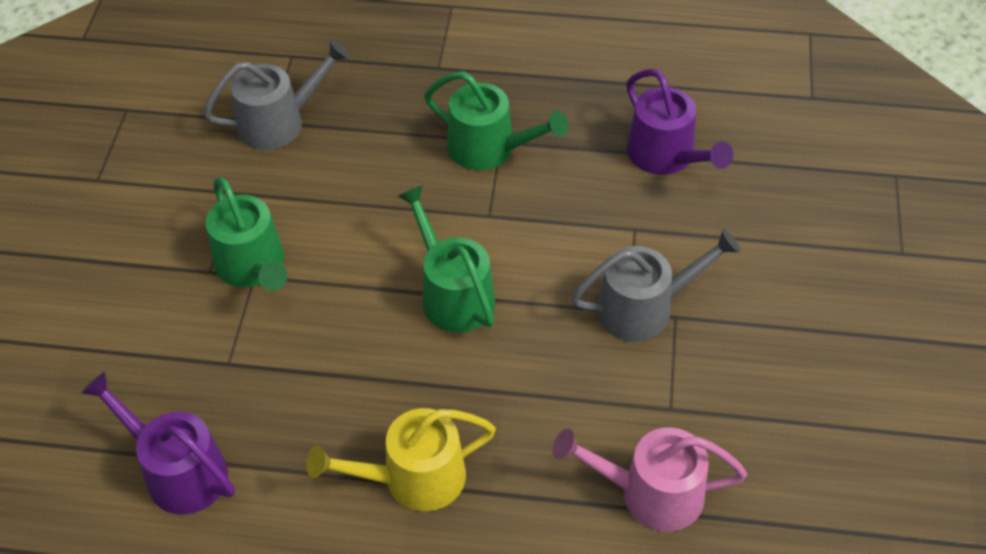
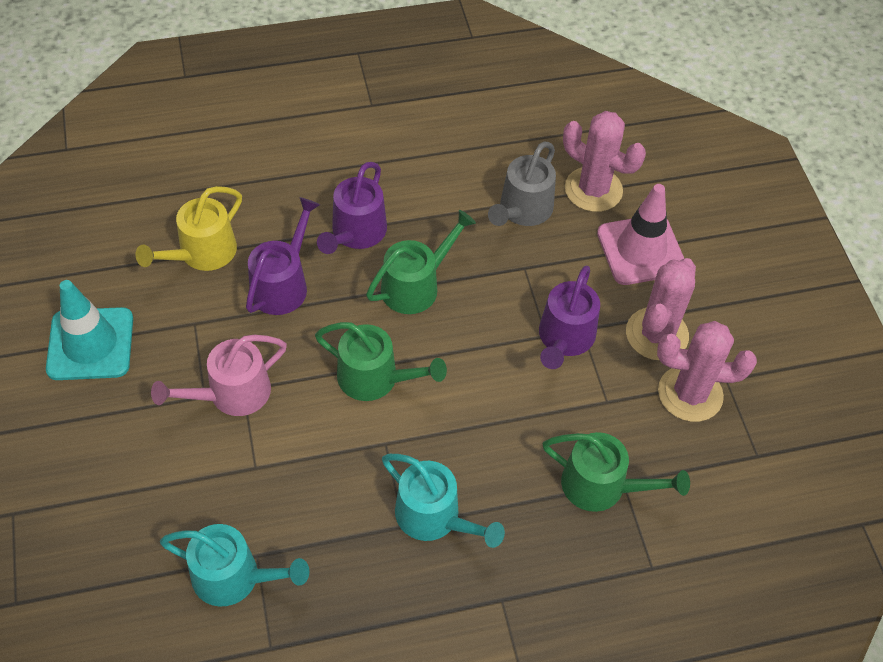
grey watering can: [203,39,350,150] [571,229,741,342] = 2 -> [488,142,556,226] = 1
pink cactus: none = 0 -> [563,111,646,212] [626,258,696,360] [657,321,757,422] = 3
pink traffic cone: none = 0 -> [597,184,684,285] = 1
purple watering can: [81,372,235,515] [627,69,733,175] = 2 -> [246,197,320,315] [317,162,387,254] [539,266,600,369] = 3
turquoise traffic cone: none = 0 -> [46,280,133,380] = 1
turquoise watering can: none = 0 -> [160,524,309,606] [382,454,505,548] = 2

